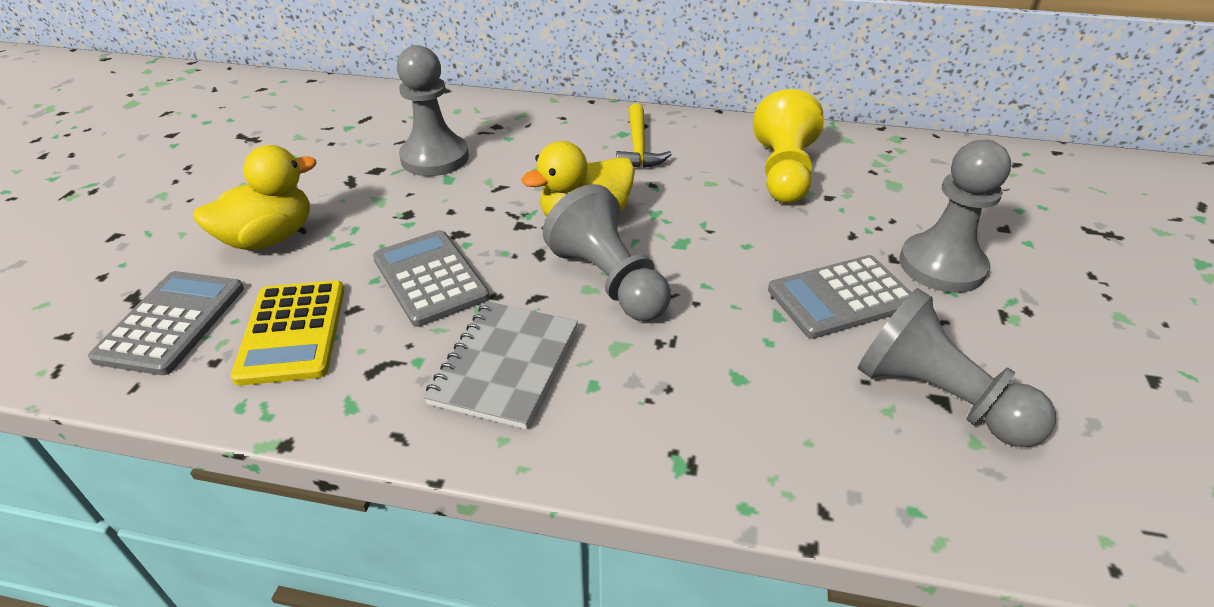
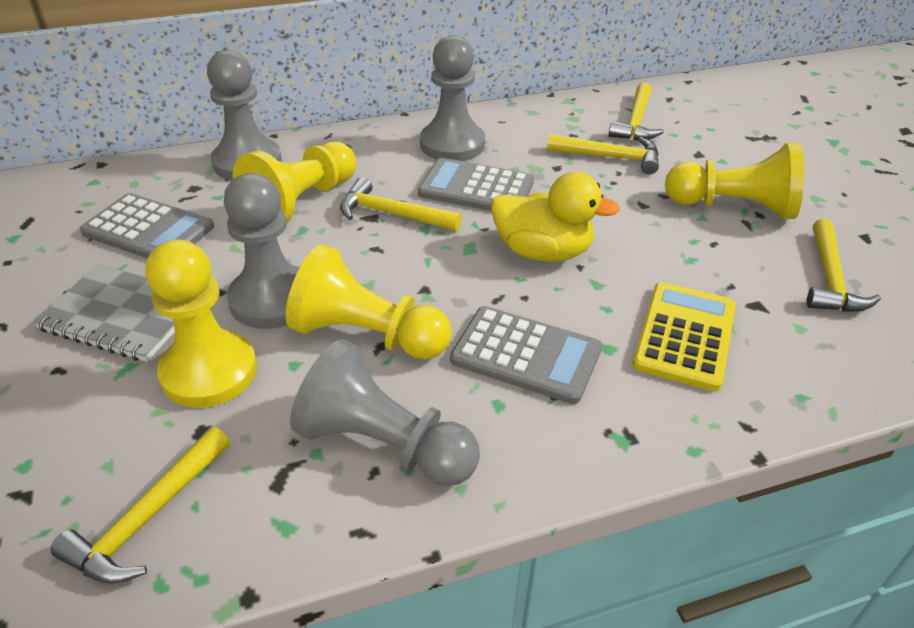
yellow duck: [193,145,316,250] [521,141,635,216] = 2 -> [491,172,620,262] = 1
yellow hammer: [616,104,672,168] = 1 -> [51,427,230,584] [340,177,462,231] [547,134,659,174] [608,83,664,140] [807,219,881,312] = 5
yellow pawn: [753,89,824,203] = 1 -> [146,240,257,408] [233,141,356,222] [286,244,452,360] [665,143,804,219] = 4

